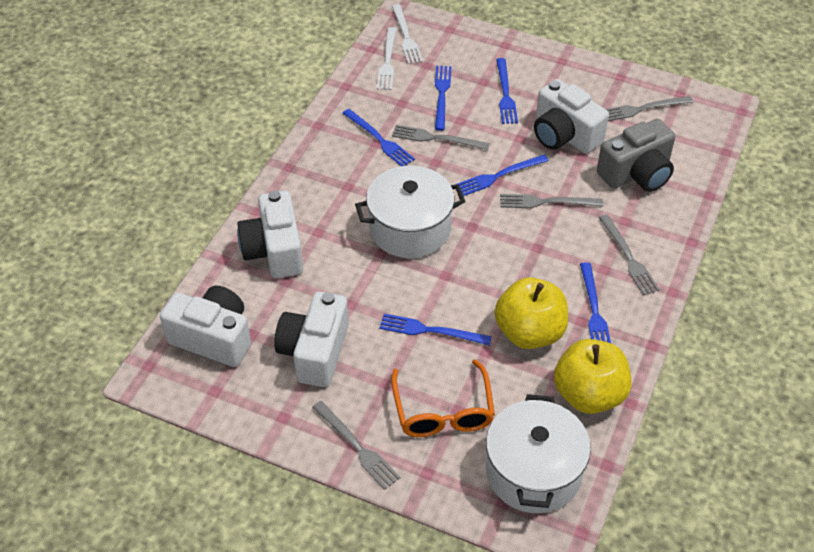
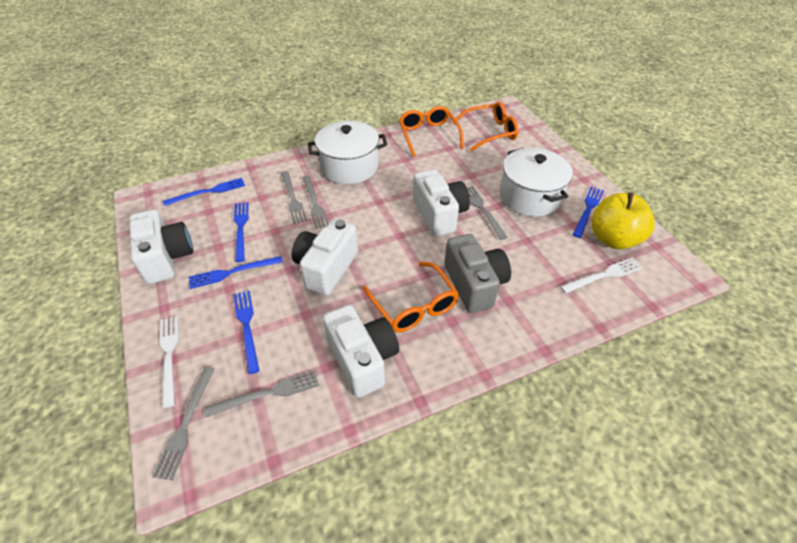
blue fork: [342,109,415,166] [380,314,492,346] [435,66,451,131] [455,154,549,196] [496,58,518,124] [580,262,611,343] = 6 -> [163,178,245,206] [189,256,283,289] [233,291,260,374] [234,202,248,262] [573,186,604,238] = 5
orange glasses: [391,359,495,437] = 1 -> [362,262,459,332] [399,106,464,157] [452,102,518,151] = 3
yellow apple: [494,277,568,349] [554,339,631,414] = 2 -> [591,193,655,249] = 1

